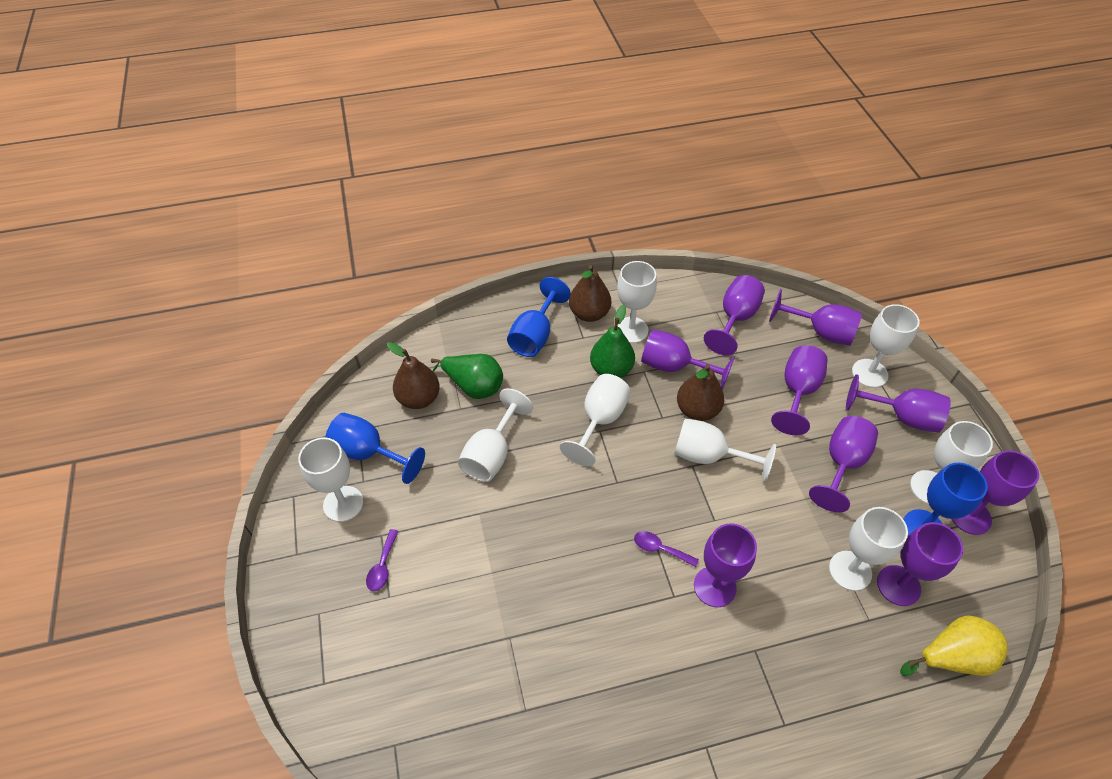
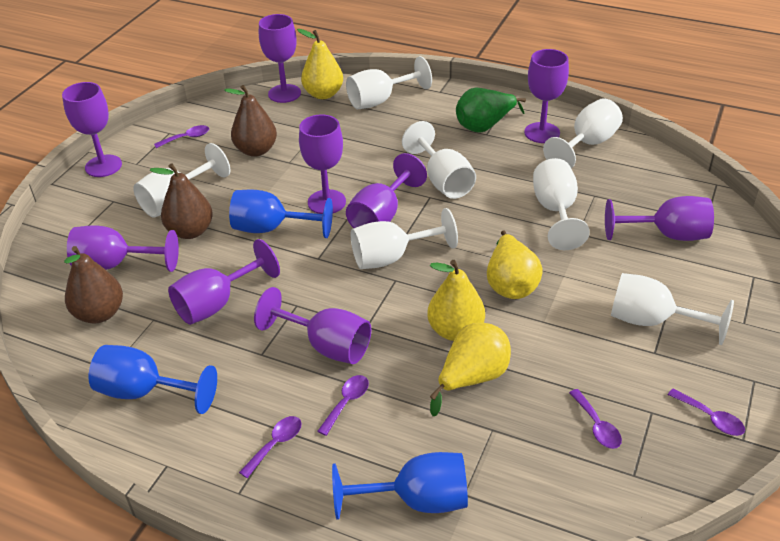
green pear: [431,354,503,399] [590,305,635,378] = 2 -> [456,88,526,133] = 1
purple spoon: [366,529,399,591] [634,531,699,567] = 2 -> [154,125,209,148] [239,416,302,478] [317,375,369,436] [569,389,622,449] [668,389,745,436] = 5
white goblet: [298,437,363,522] [458,388,533,482] [560,374,630,466] [617,261,657,343] [674,418,776,482] [829,507,908,591] [852,304,920,388] [910,421,993,504] = 8 -> [133,143,230,218] [346,56,432,109] [351,208,458,269] [402,121,476,199] [533,158,590,250] [543,98,623,169] [611,273,734,345] = 7
yellow pear: [900,616,1008,676] = 1 -> [297,29,343,99] [427,260,485,341] [430,323,511,416] [487,230,543,299] = 4

